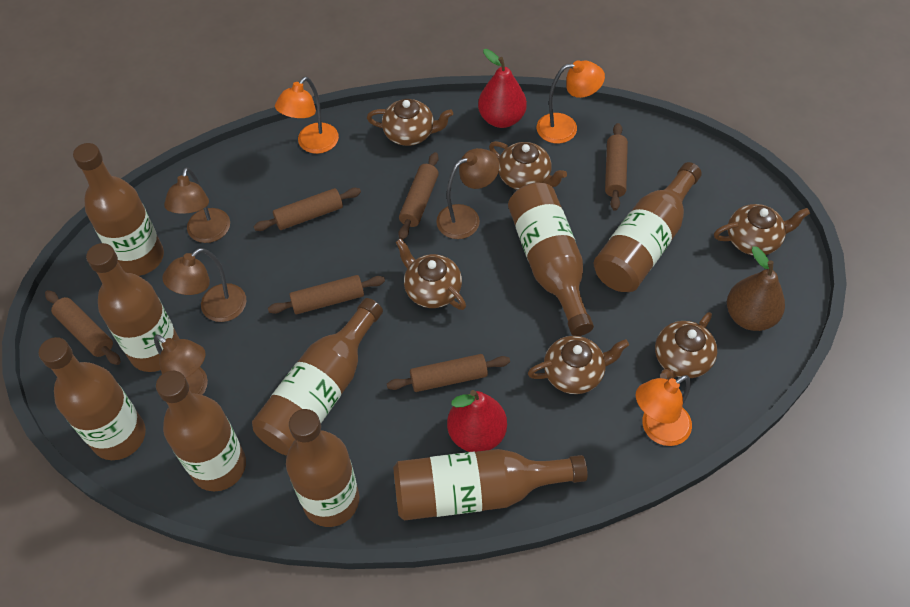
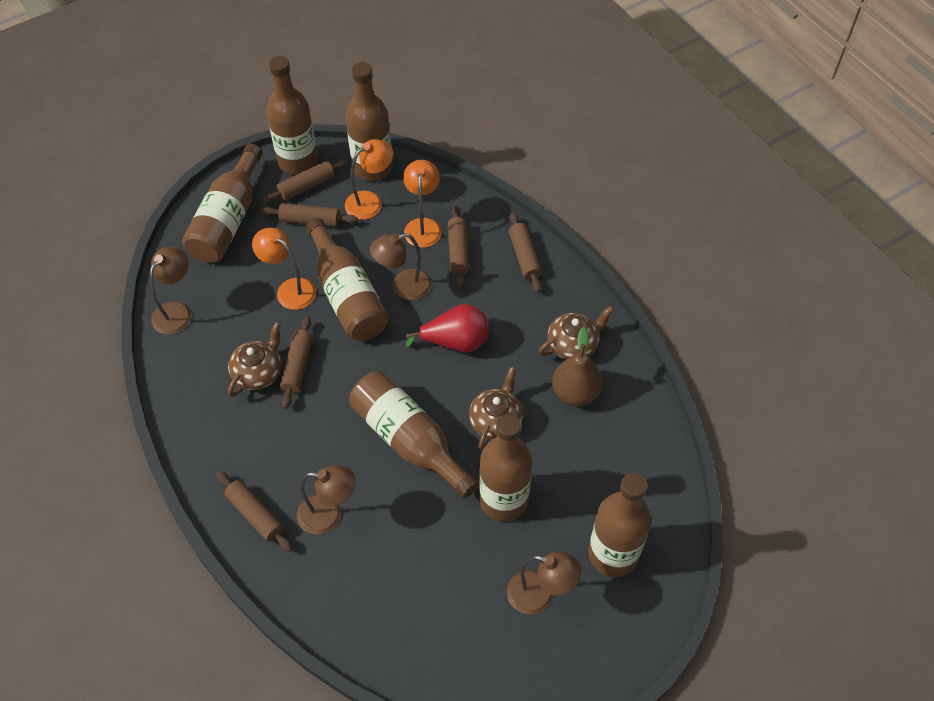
brown bottle: [39,337,146,460] [73,143,164,276] [86,243,179,372] [156,371,246,491] [252,298,383,456] [286,409,359,527] [393,449,588,521] [508,182,594,336] [594,162,702,292] = 9 -> [182,144,263,263] [267,56,318,175] [306,218,389,341] [346,62,393,181] [349,371,479,499] [479,414,533,522] [588,473,651,577] = 7
brown teapot: [367,99,453,146] [396,238,466,310] [489,141,567,190] [528,336,629,394] [655,312,717,380] [714,204,810,255] = 6 -> [228,322,281,397] [469,367,523,450] [538,306,614,360] = 3
red pear: [447,390,507,452] [478,49,527,128] = 2 -> [405,304,488,353] = 1

